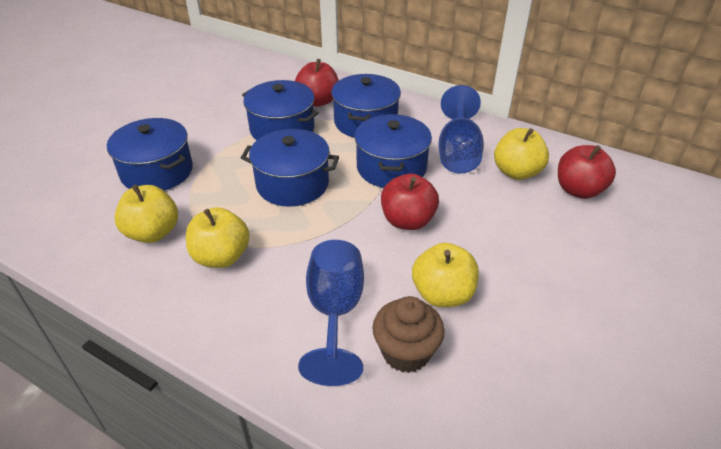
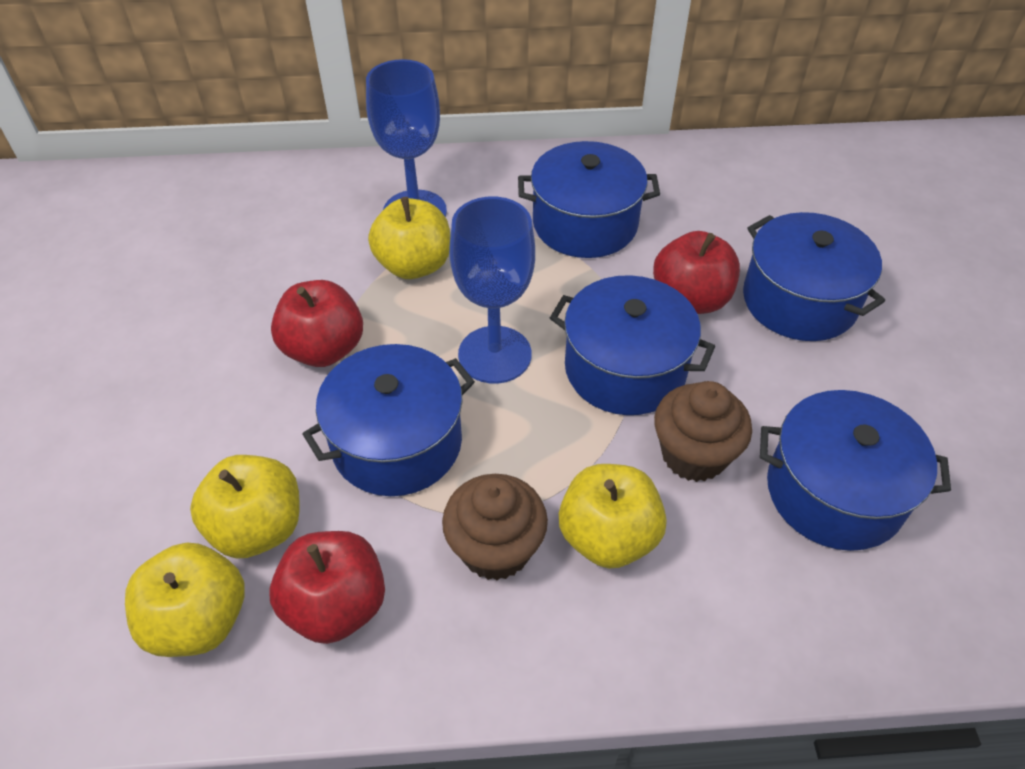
brown cupcake: [373,296,445,373] = 1 -> [442,474,548,580] [654,381,752,482] = 2

